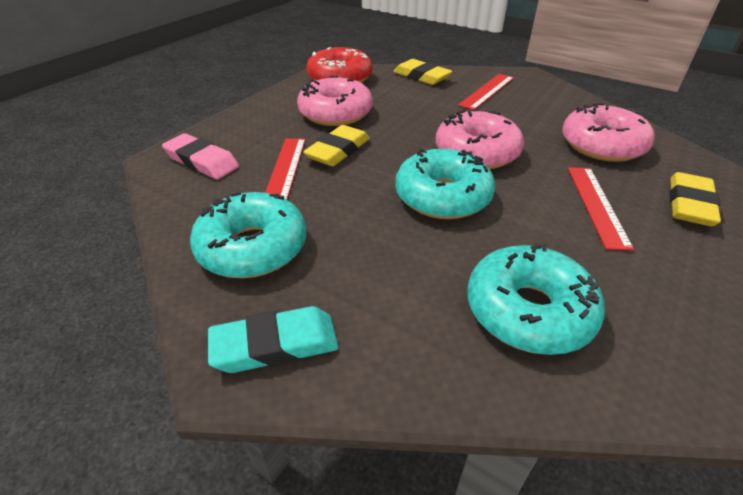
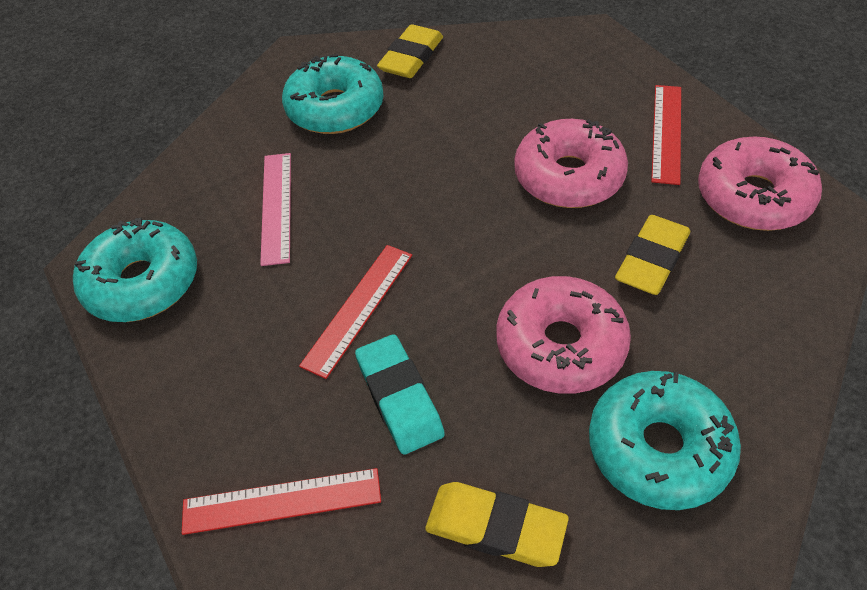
pink eraser: [162,133,239,179] = 1 -> none = 0
pink ruler: none = 0 -> [260,153,291,266] = 1
red donut: [307,47,373,83] = 1 -> none = 0

